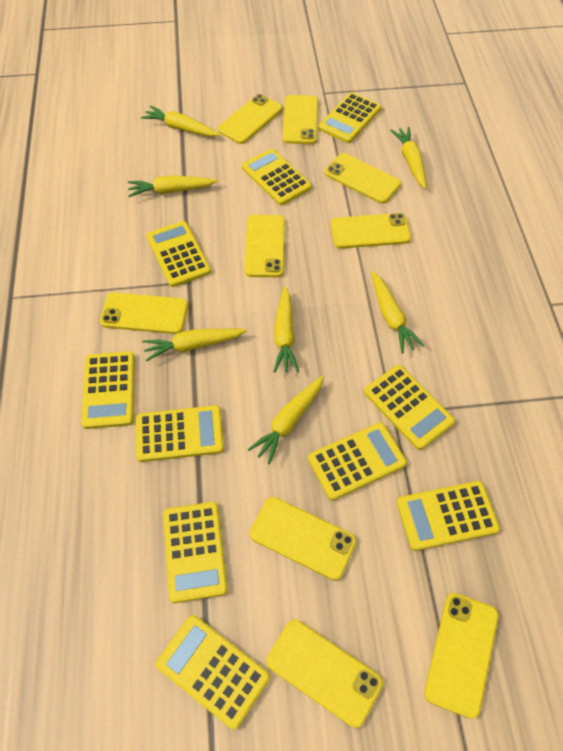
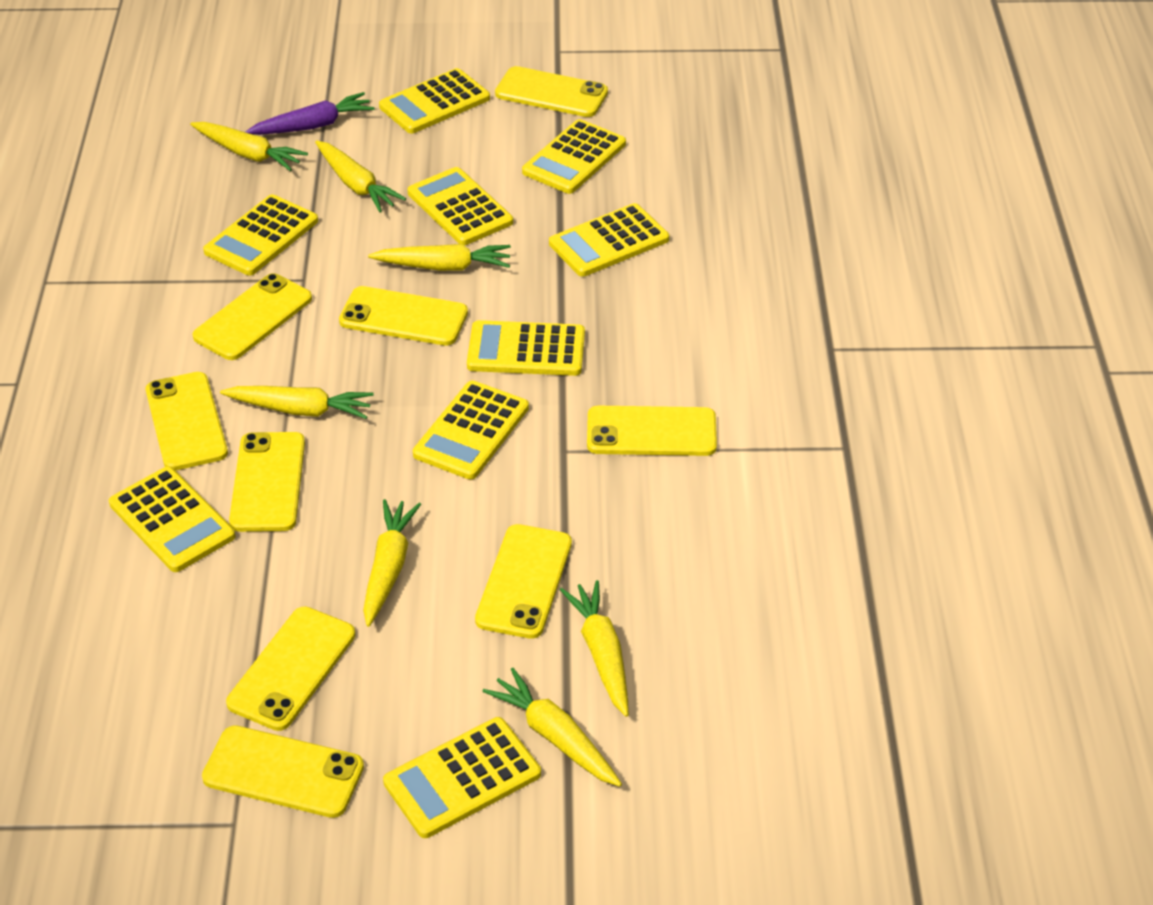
purple carrot: none = 0 -> [245,92,375,135] = 1
yellow calculator: [81,351,135,429] [136,405,224,462] [146,221,211,287] [156,615,270,730] [163,502,228,603] [242,149,312,205] [308,422,407,501] [318,92,381,143] [364,365,455,450] [397,481,500,551] = 10 -> [109,467,235,572] [203,194,318,276] [379,68,490,134] [383,717,541,838] [408,167,513,245] [413,381,529,480] [467,320,585,376] [522,119,626,194] [549,203,669,277] = 9

